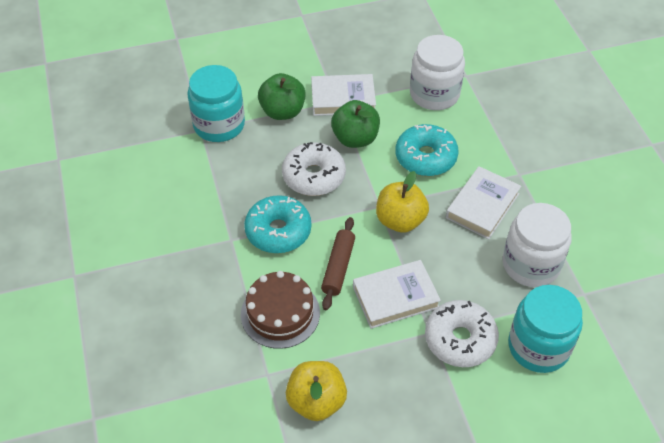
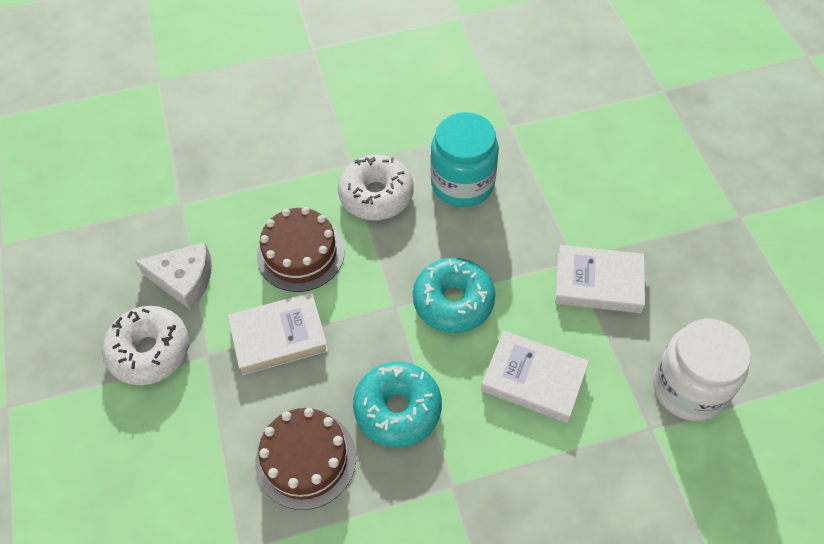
brown cake: [241,271,320,349] = 1 -> [255,408,356,510] [257,207,344,292] = 2
brown rolling pin: [321,217,355,310] = 1 -> none = 0
green apple: [258,73,306,120] [331,100,380,148] = 2 -> none = 0
turquoise jar: [187,65,245,142] [508,285,583,373] = 2 -> [430,112,499,207] = 1
white cheese: none = 0 -> [135,242,212,310] = 1
white jar: [410,35,465,110] [503,203,572,287] = 2 -> [653,319,751,421] = 1
yellow apple: [286,361,347,421] [376,171,429,233] = 2 -> none = 0

